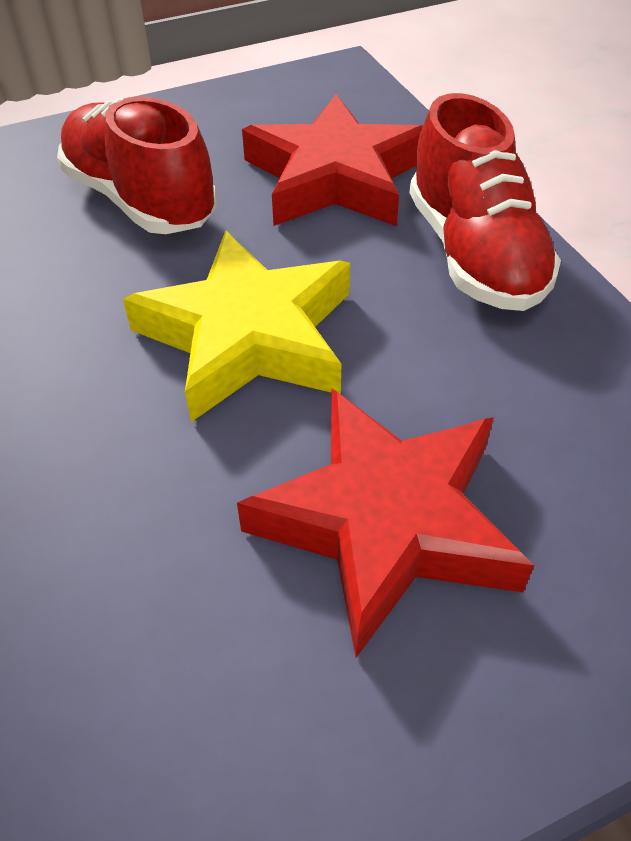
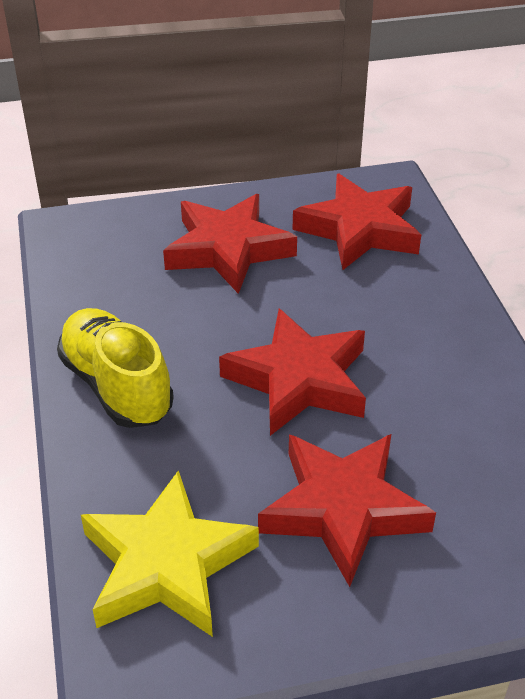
red shoe: [57,97,216,234] [409,93,561,311] = 2 -> none = 0
red star: [237,388,534,657] [242,94,423,226] = 2 -> [163,194,297,294] [219,309,366,436] [258,434,436,587] [292,174,421,270] = 4
yellow shoe: none = 0 -> [57,308,174,428] = 1

